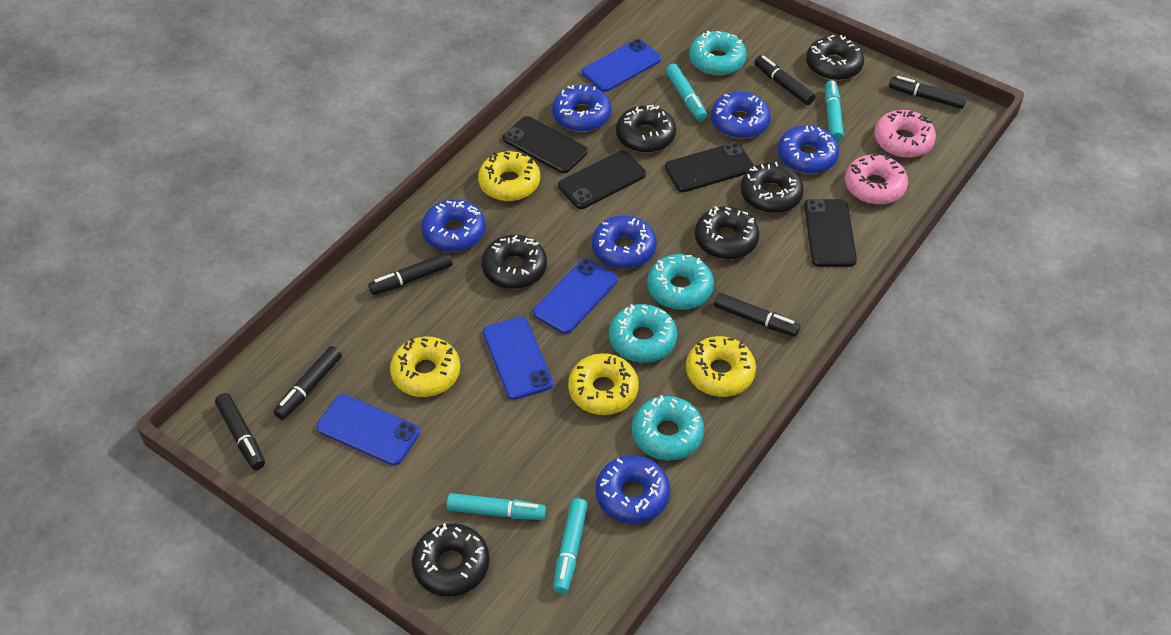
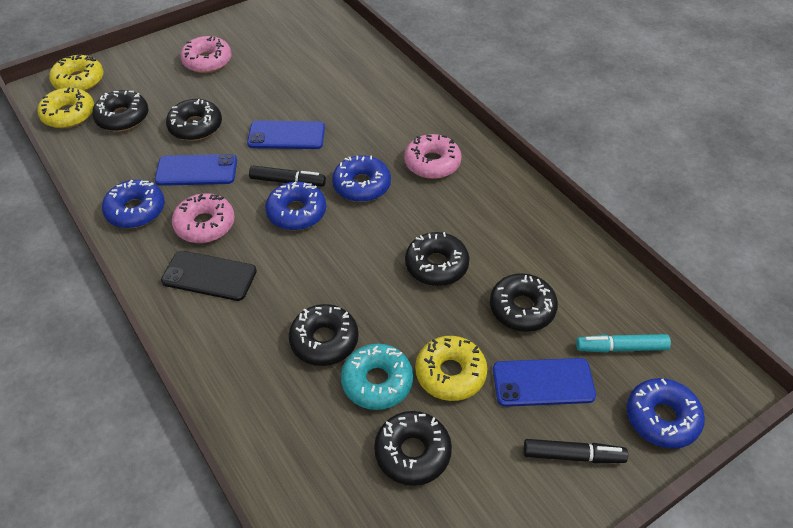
black marker: [215,393,265,470] [273,346,342,420] [368,252,452,295] [714,293,800,337] [754,55,815,105] [889,76,967,109] = 6 -> [249,166,326,186] [524,439,628,463] = 2
black phone: [503,116,588,173] [558,151,646,209] [665,142,754,192] [804,199,857,267] = 4 -> [161,251,257,301] = 1
blue donut: [421,199,486,252] [552,85,612,132] [592,215,657,269] [596,455,670,524] [711,92,771,139] [778,125,839,174] = 6 -> [102,180,165,228] [265,182,326,230] [332,155,391,202] [627,378,705,449] = 4
blue phone: [316,394,420,466] [483,317,553,400] [533,258,618,334] [582,39,662,92] = 4 -> [155,154,237,186] [247,121,325,149] [493,358,596,407] = 3
pink donut: [845,153,908,205] [874,110,936,158] = 2 -> [172,193,235,243] [180,36,232,73] [404,134,462,179] = 3
turquoise donut: [609,304,677,363] [632,395,704,461] [647,254,714,310] [689,31,747,75] = 4 -> [341,343,413,410] = 1
turquoise marker: [447,493,546,520] [553,498,588,594] [666,64,707,121] [825,80,844,142] = 4 -> [576,334,671,353] = 1
yellow donut: [390,337,460,397] [478,151,540,201] [568,353,639,415] [686,336,756,397] = 4 -> [37,87,94,128] [49,54,103,91] [415,336,487,401] = 3

